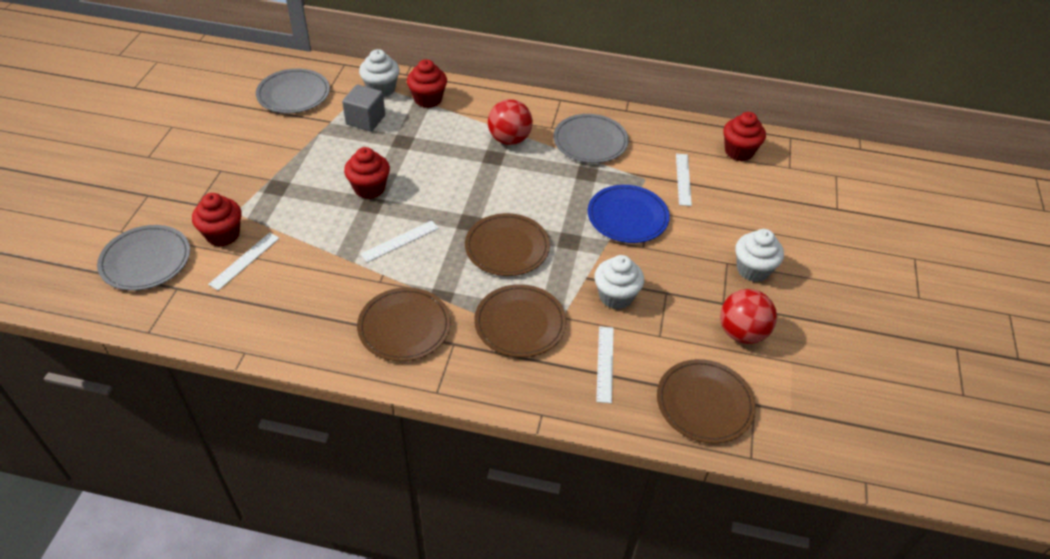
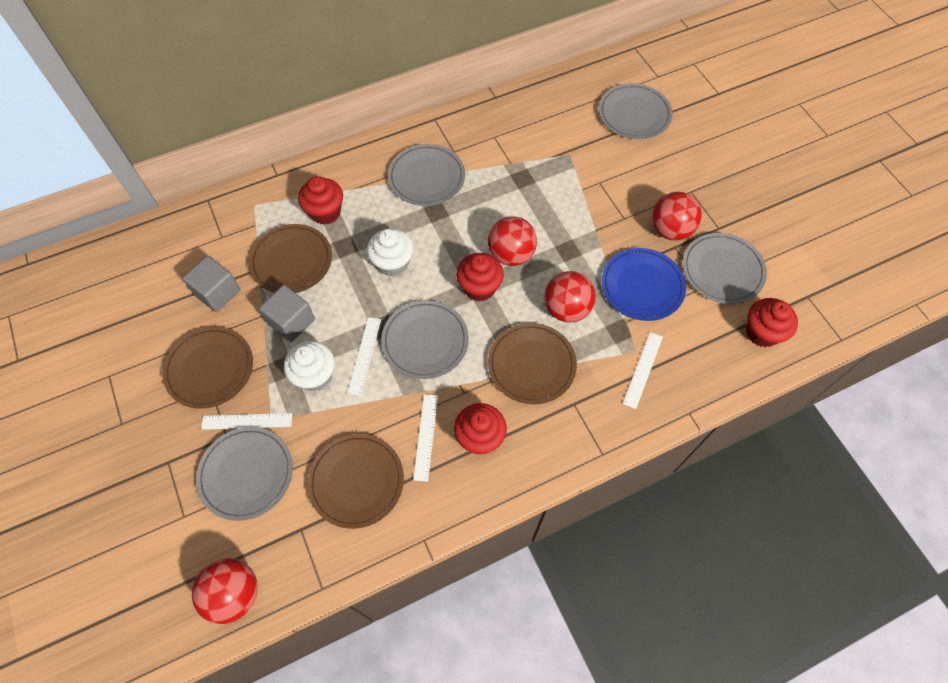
grey cube: [342,85,385,131] = 1 -> [182,256,240,312] [259,285,315,342] = 2
grey plate: [97,225,190,291] [256,68,330,113] [553,114,629,163] = 3 -> [196,427,293,521] [381,300,469,379] [388,144,465,206] [599,83,673,139] [683,233,767,304] = 5
red ball: [488,99,533,145] [720,289,777,344] = 2 -> [192,558,258,624] [488,217,537,266] [544,271,596,323] [652,192,702,241] = 4
white cupcake: [359,49,400,97] [594,255,644,310] [735,229,784,282] = 3 -> [284,341,335,391] [367,229,413,276] = 2

